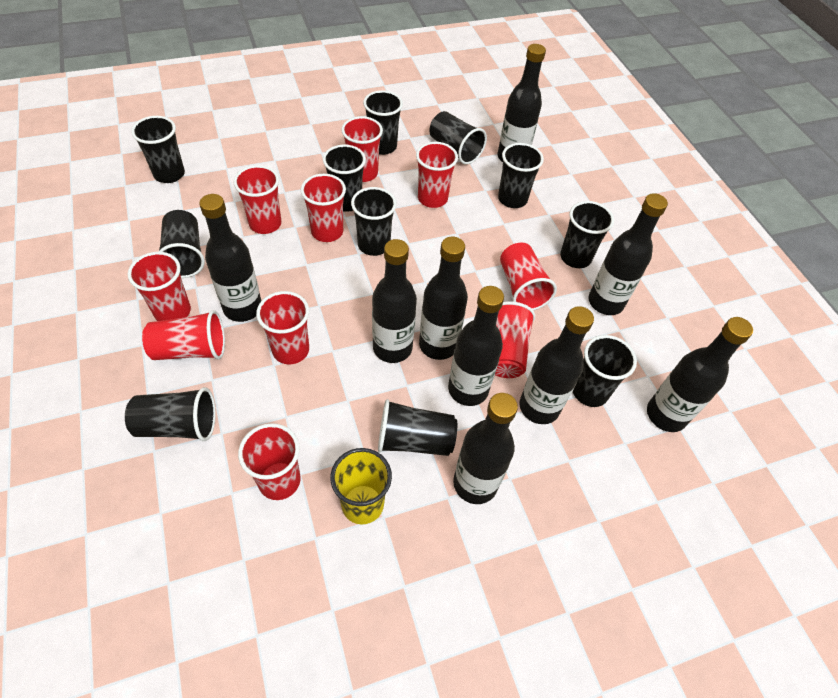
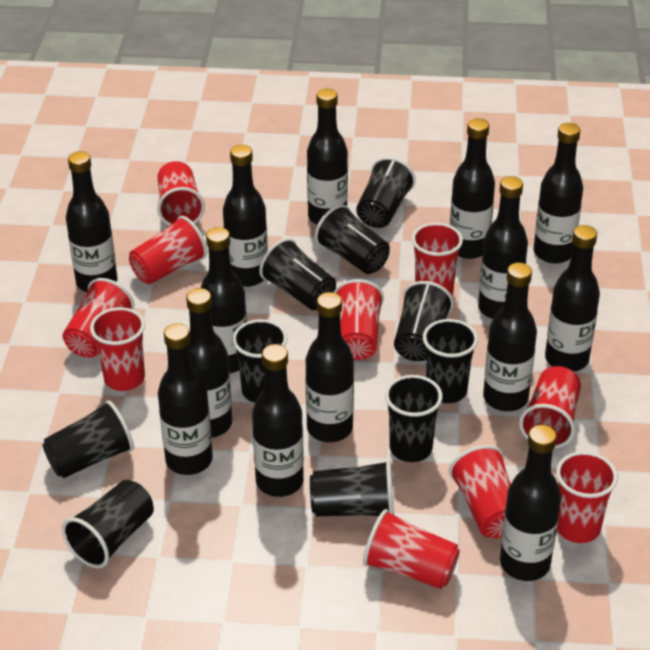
black bottle: [199,194,261,322] [372,239,417,363] [419,237,468,360] [448,286,504,406] [453,393,518,504] [497,44,546,162] [520,306,594,424] [589,193,668,315] [647,317,753,432] = 9 -> [66,151,117,292] [158,323,213,475] [186,288,232,438] [201,227,247,373] [223,145,268,287] [252,344,304,497] [305,292,354,442] [307,89,348,225] [450,118,495,259] [478,176,528,319] [483,263,537,411] [500,425,561,581] [533,123,583,264] [545,225,600,372] = 14
black cup: [125,387,216,441] [131,116,185,183] [159,210,205,278] [323,145,366,212] [351,187,397,256] [363,90,403,155] [378,399,457,456] [429,111,487,165] [498,143,544,208] [560,201,614,268] [573,335,637,407] = 11 -> [42,400,134,478] [62,480,154,568] [232,319,288,403] [259,238,336,310] [310,460,394,516] [315,204,390,274] [356,157,415,228] [385,375,443,462] [394,281,454,361] [423,319,478,403] = 10
yellow cup: [330,448,392,524] = 1 -> none = 0

